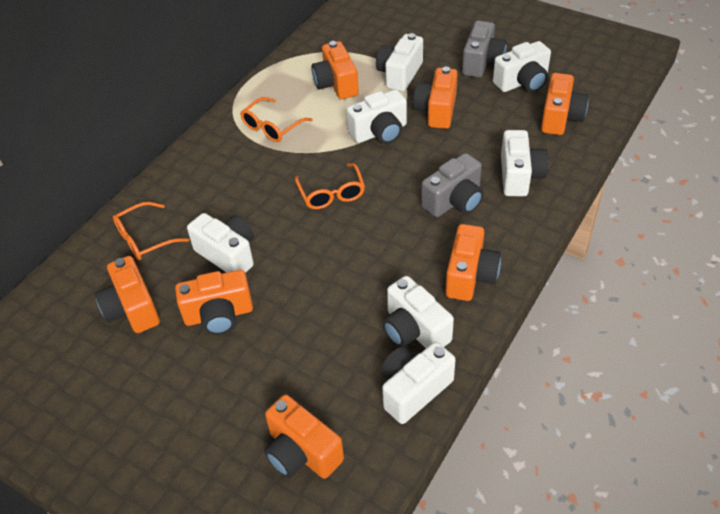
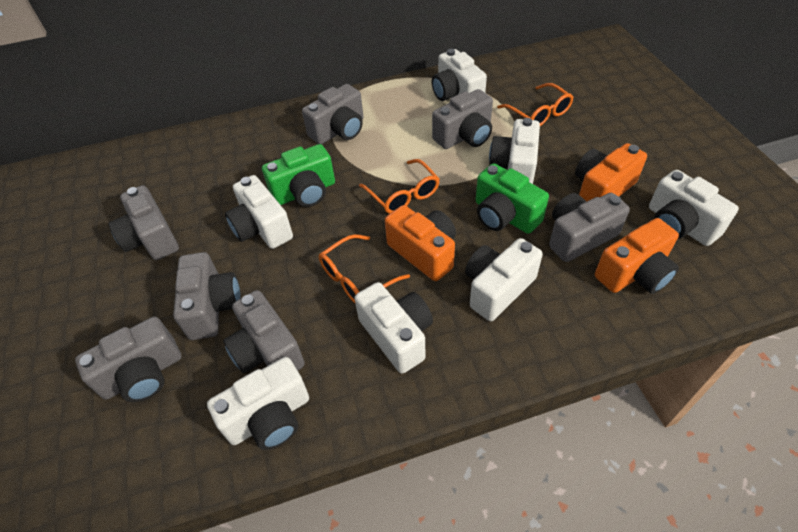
green camera: none = 0 -> [262,144,335,207] [476,163,549,234] = 2
grey camera: [421,153,484,217] [462,20,507,78] = 2 -> [75,316,182,402] [108,185,179,260] [173,252,241,340] [223,290,305,373] [302,84,363,144] [432,89,493,149] [549,193,630,262] = 7
orange camera: [95,256,160,333] [175,270,253,335] [264,395,344,479] [311,41,359,99] [413,67,458,129] [445,224,501,301] [541,73,589,135] = 7 -> [385,205,456,281] [575,143,647,202] [595,218,679,294] = 3

